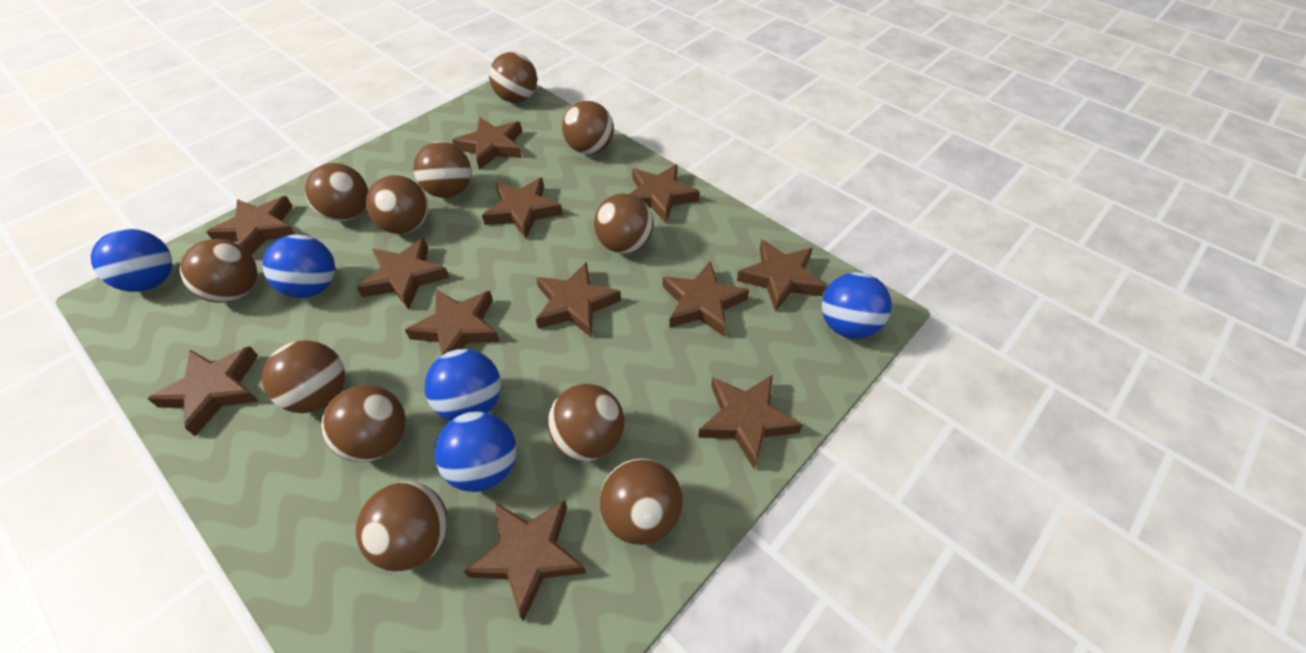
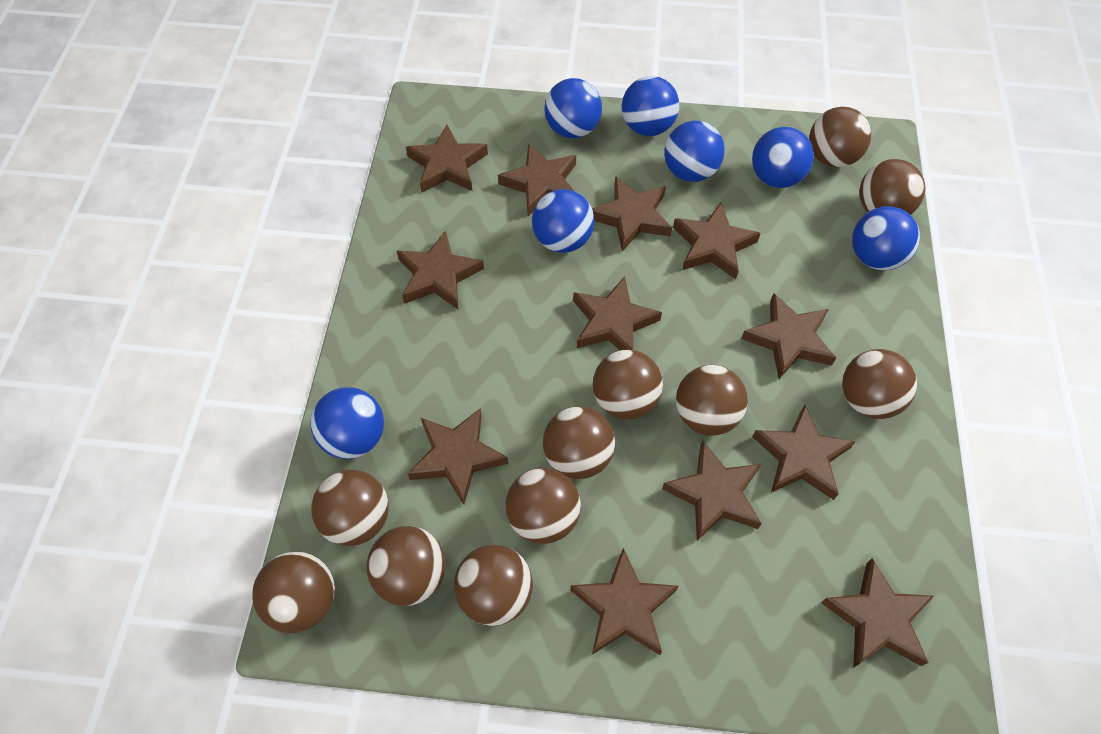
blue ball: [91,229,172,292] [262,235,335,298] [424,349,501,421] [434,411,516,492] [822,272,892,339] = 5 -> [310,387,384,459] [532,189,594,253] [544,78,602,138] [622,76,679,136] [664,121,725,182] [752,127,814,188] [852,206,920,270] = 7
brown ball: [180,239,257,303] [262,340,345,413] [305,163,368,221] [321,385,406,462] [356,482,448,571] [366,175,428,234] [413,141,471,198] [489,52,537,103] [548,384,625,461] [562,101,614,155] [594,193,654,254] [599,458,683,545] = 12 -> [252,551,335,633] [311,470,389,546] [367,526,446,606] [454,545,533,626] [506,467,581,544] [543,406,615,479] [593,349,663,420] [676,365,748,436] [809,107,871,168] [842,349,917,419] [859,159,925,215] = 11

